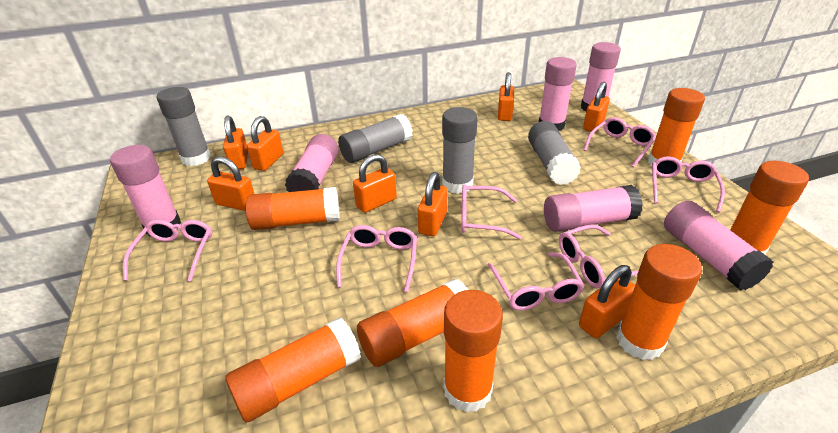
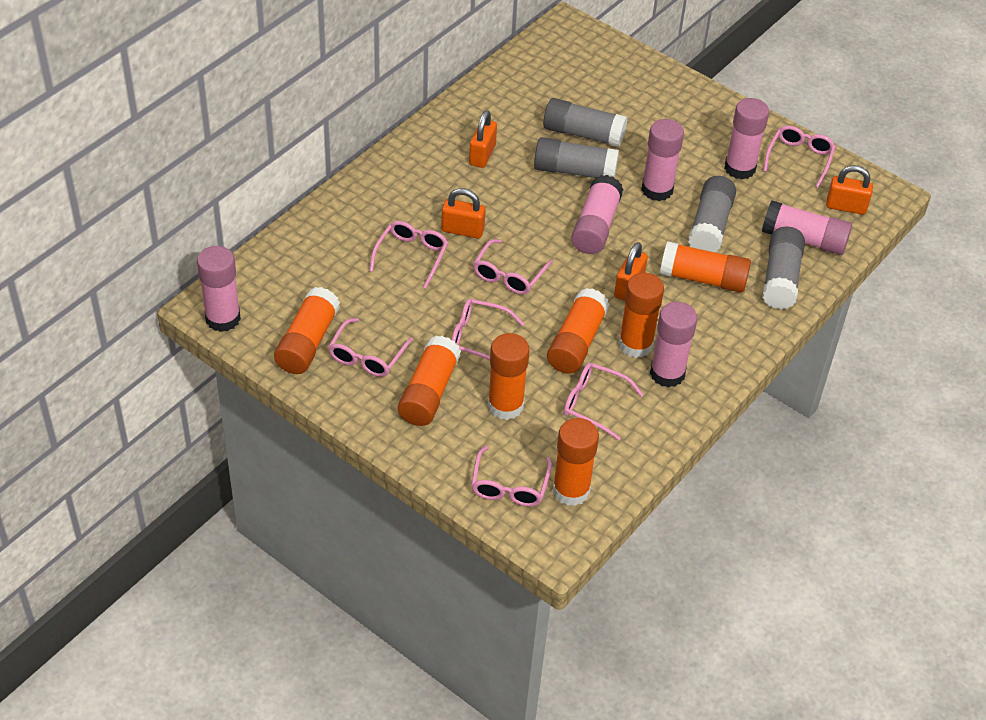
orange padlock: [207,157,254,211] [223,115,248,169] [247,116,283,171] [353,154,397,213] [418,172,447,236] [498,72,514,121] [579,265,635,338] [583,82,610,132] = 8 -> [441,188,485,239] [469,110,497,168] [614,242,648,301] [826,165,873,215] = 4

